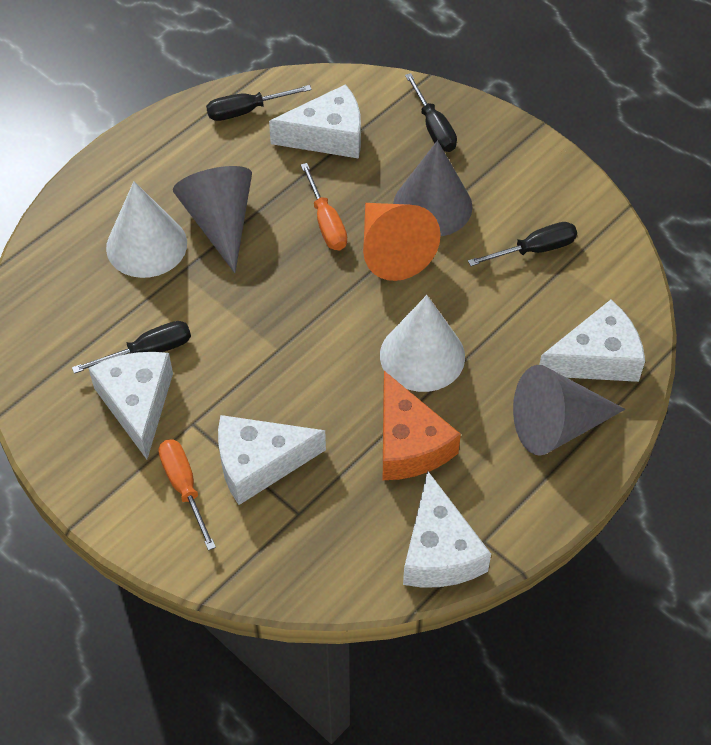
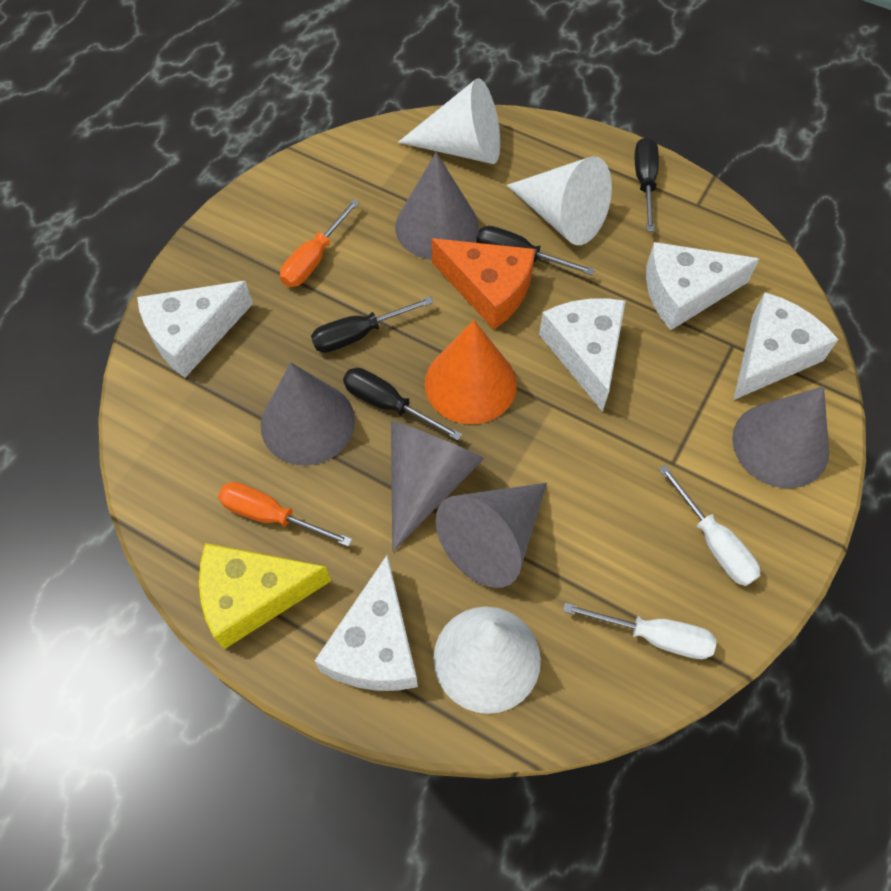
grey cone: [173,166,252,273] [393,140,473,237] [513,365,625,456] = 3 -> [261,362,355,466] [391,421,484,552] [395,152,479,260] [436,483,547,588] [732,386,829,488] = 5
white cone: [106,181,187,278] [380,295,465,392] = 2 -> [398,78,500,164] [434,607,541,714] [507,156,612,245] = 3
white screwdriver: none = 0 -> [563,603,716,659] [659,465,760,586] = 2
yellow cheese: none = 0 -> [199,543,331,649] = 1

